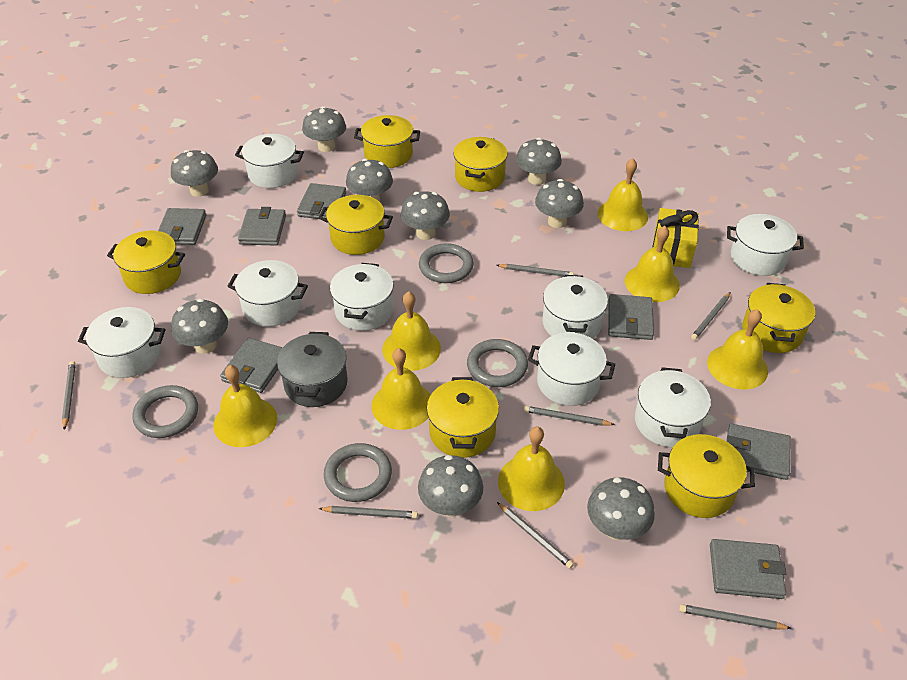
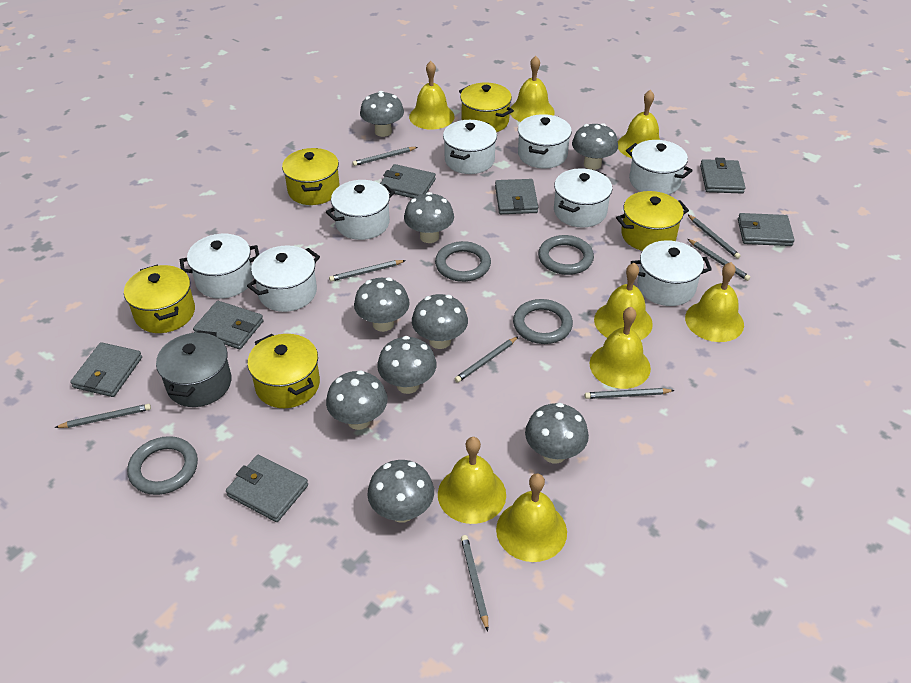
grey pencil: [62,361,76,430] [318,506,418,519] [497,264,574,277] [497,502,574,569] [524,406,615,426] [679,604,792,630] [691,292,731,340] = 7 -> [54,404,151,428] [329,260,406,282] [352,147,417,166] [455,336,519,383] [461,535,488,631] [585,388,675,399] [688,215,741,259] [688,239,751,281] = 8
yellow bell: [214,365,277,447] [371,348,430,430] [382,291,441,371] [498,427,565,511] [598,158,648,231] [625,226,680,302] [707,309,768,390] = 7 -> [409,61,455,130] [438,437,506,524] [496,473,567,562] [510,56,555,122] [590,307,651,389] [594,263,653,340] [618,90,660,158] [685,262,744,342] = 8
yellow gift: [652,208,699,268] = 1 -> none = 0
yellow pot: [107,230,185,294] [319,195,393,255] [354,115,420,168] [427,377,499,458] [453,137,508,192] [658,434,755,518] [742,283,815,353] = 7 -> [124,264,195,333] [247,334,320,408] [282,148,340,205] [459,82,514,132] [616,191,689,251] = 5

